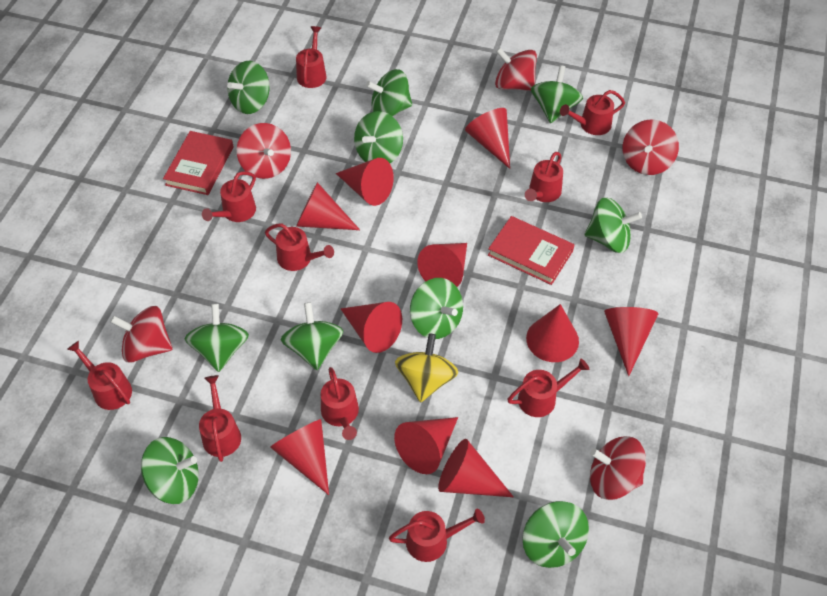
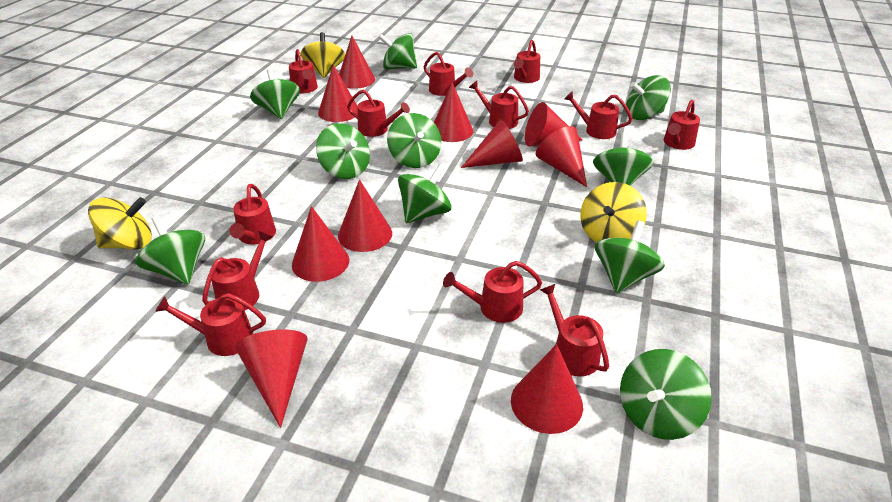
red book: [163,131,234,195] [488,216,575,285] = 2 -> none = 0
red spinning top: [110,306,173,363] [237,123,291,179] [495,48,537,91] [590,436,646,500] [623,120,679,175] = 5 -> none = 0
red watering can: [67,341,132,410] [199,375,241,462] [202,171,256,222] [265,224,334,271] [296,26,327,88] [321,367,359,440] [389,509,485,562] [507,358,590,417] [525,152,563,202] [560,90,625,135] = 10 -> [155,293,266,356] [202,231,272,310] [229,184,276,245] [289,49,318,93] [347,90,410,137] [424,52,473,96] [443,261,542,323] [469,81,529,129] [514,40,540,83] [540,284,609,377] [564,91,632,139] [664,100,700,150] = 12
yellow spinning top: [395,333,458,403] = 1 -> [88,197,152,250] [300,32,345,78] [580,182,647,243] = 3

